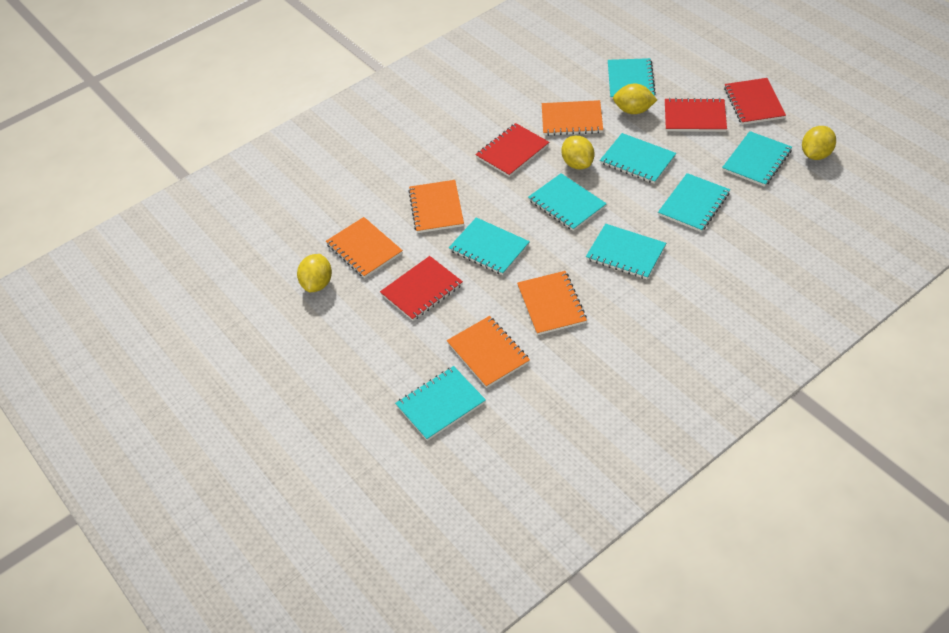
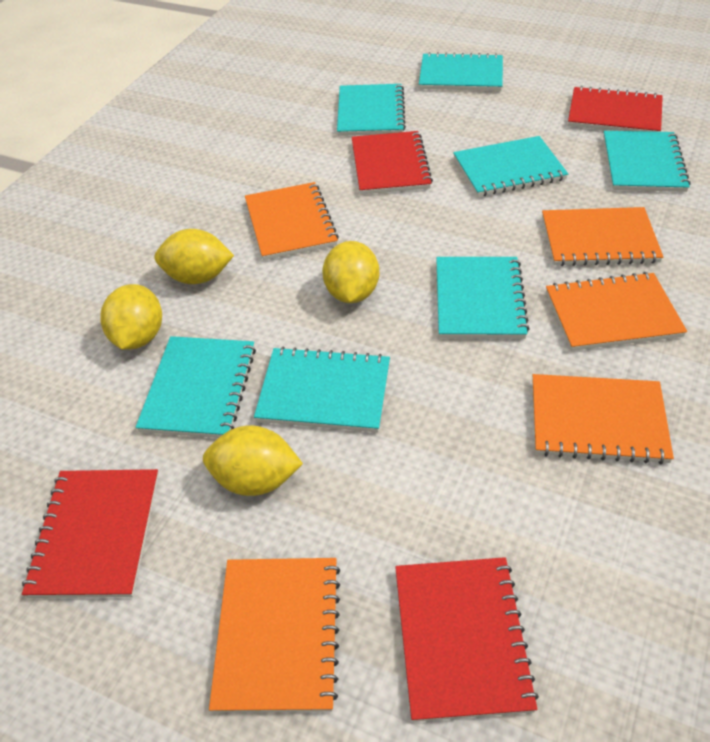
turquoise notebook: [395,366,486,441] [449,217,530,275] [528,173,607,231] [586,224,666,279] [600,133,676,184] [608,58,656,99] [658,173,730,232] [722,131,792,187] = 8 -> [136,336,256,438] [254,347,390,432] [337,84,406,136] [419,52,503,91] [436,257,529,339] [453,136,568,197] [603,131,691,192] = 7

